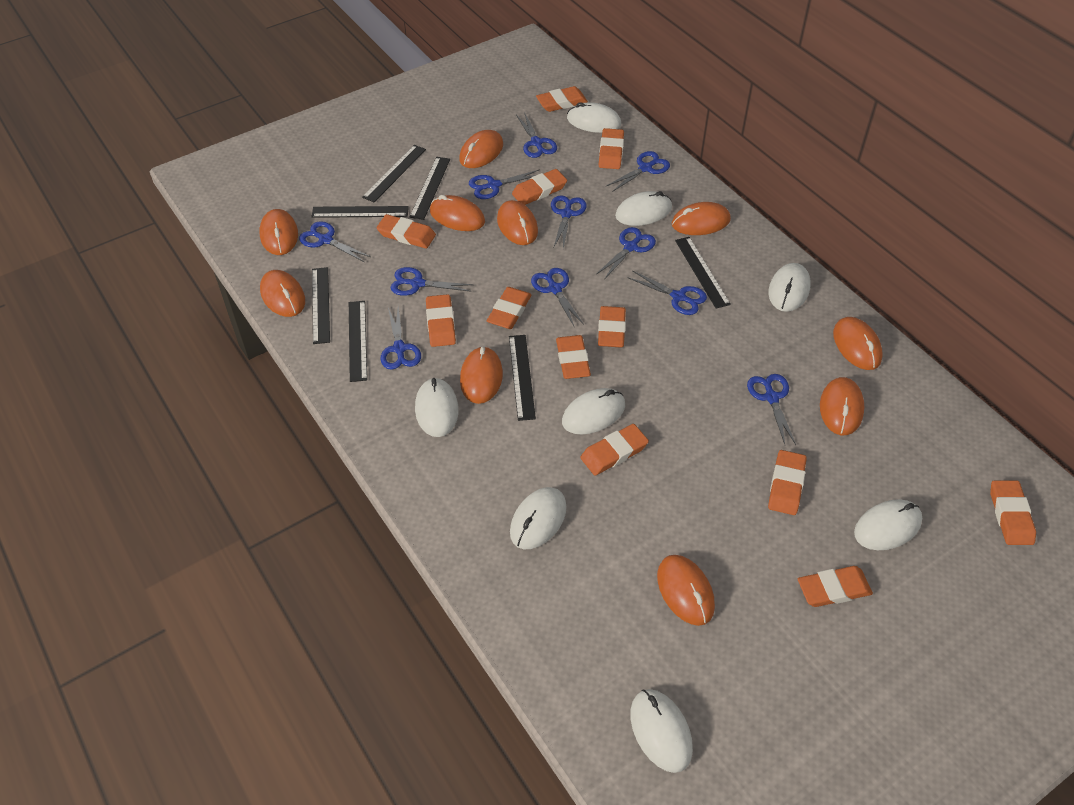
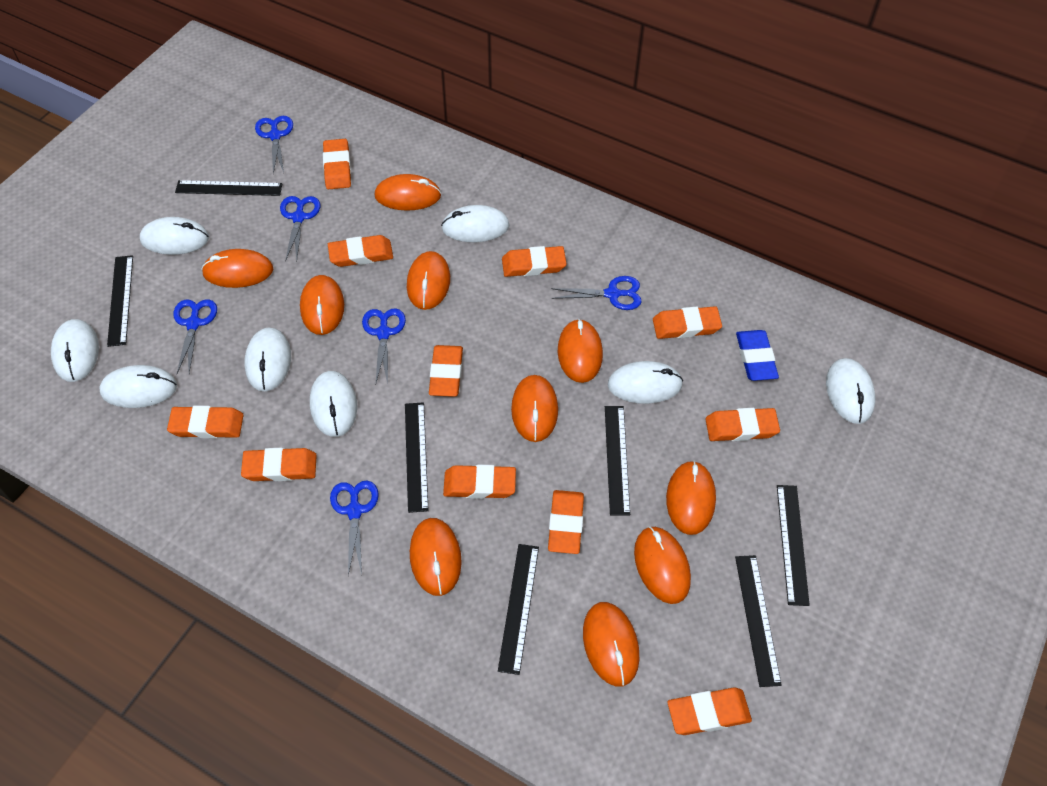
blue eraser: none = 0 -> [736,330,779,381] = 1
blue scissors: [299,221,371,262] [380,307,421,370] [391,267,473,296] [469,169,540,199] [516,112,557,158] [531,268,584,326] [551,196,587,249] [596,227,656,280] [606,151,670,192] [627,270,707,315] [747,374,796,445] = 11 -> [174,299,217,374] [255,116,293,174] [280,196,320,262] [330,481,379,576] [362,308,406,384] [551,276,642,310] = 6
orange eraser: [377,214,436,248] [426,294,456,347] [487,287,532,329] [512,169,567,205] [536,86,588,112] [556,335,591,379] [580,424,649,476] [598,306,626,348] [599,128,624,169] [768,450,807,515] [798,566,873,607] [990,480,1036,545] = 12 -> [167,406,244,438] [241,448,317,481] [323,139,351,189] [328,235,393,267] [429,345,463,397] [443,464,516,499] [502,246,567,277] [548,490,584,554] [653,306,722,339] [668,687,752,735] [705,408,780,441] = 11

